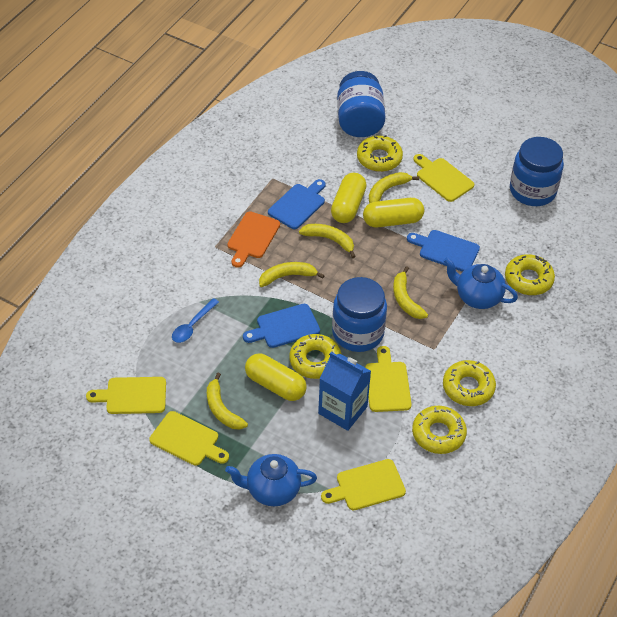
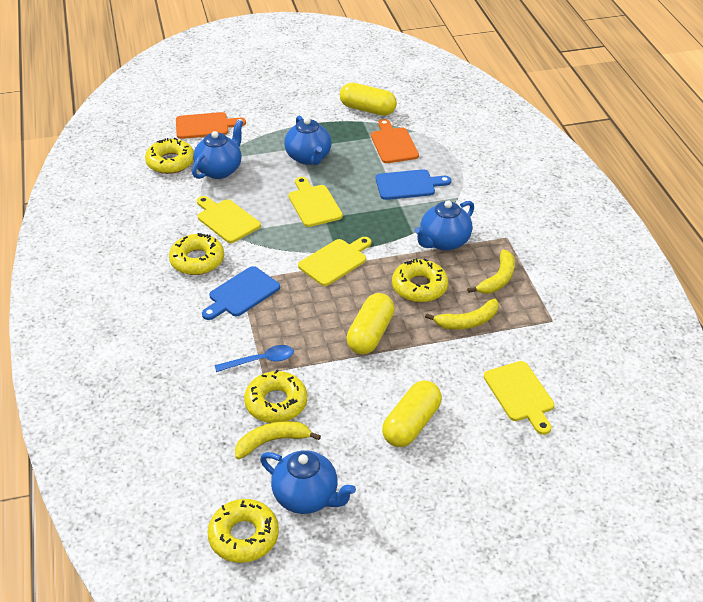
blue carton: [318,352,371,431] = 1 -> none = 0
blue cutting board: [243,304,320,348] [268,179,326,229] [407,230,480,272] = 3 -> [202,266,280,320] [376,169,451,200] = 2
blue jar: [332,277,387,352] [337,71,385,137] [510,137,564,206] = 3 -> none = 0
blue teapot: [225,454,317,506] [444,257,518,309] = 2 -> [192,120,243,179] [260,450,356,514] [284,116,331,165] [414,201,474,251] = 4
orange cutting board: [227,212,280,268] = 1 -> [176,112,246,139] [371,119,419,163] = 2
yellow banana: [207,373,248,429] [259,262,325,287] [299,224,356,258] [369,172,419,203] [393,266,428,319] = 5 -> [235,421,321,459] [425,299,499,330] [467,250,515,294] = 3
yellow cutting board: [86,377,166,414] [149,411,229,466] [321,459,406,510] [365,346,412,412] [413,154,474,202] = 5 -> [197,196,261,243] [289,177,343,227] [298,237,371,286] [484,361,554,435] = 4

